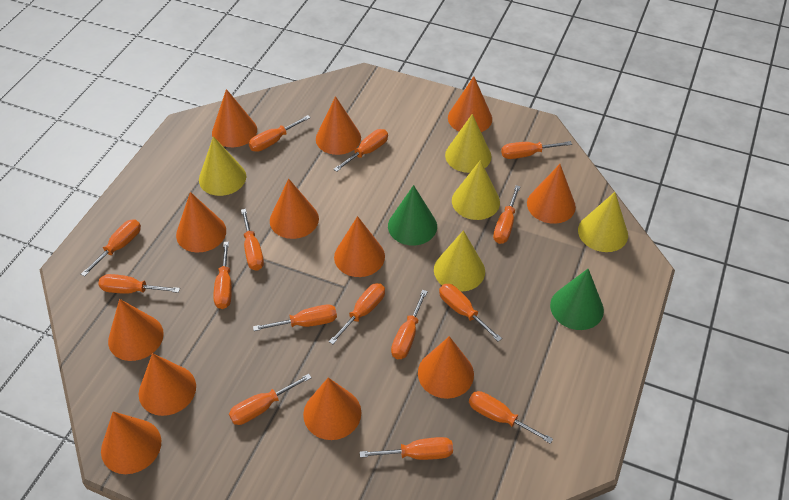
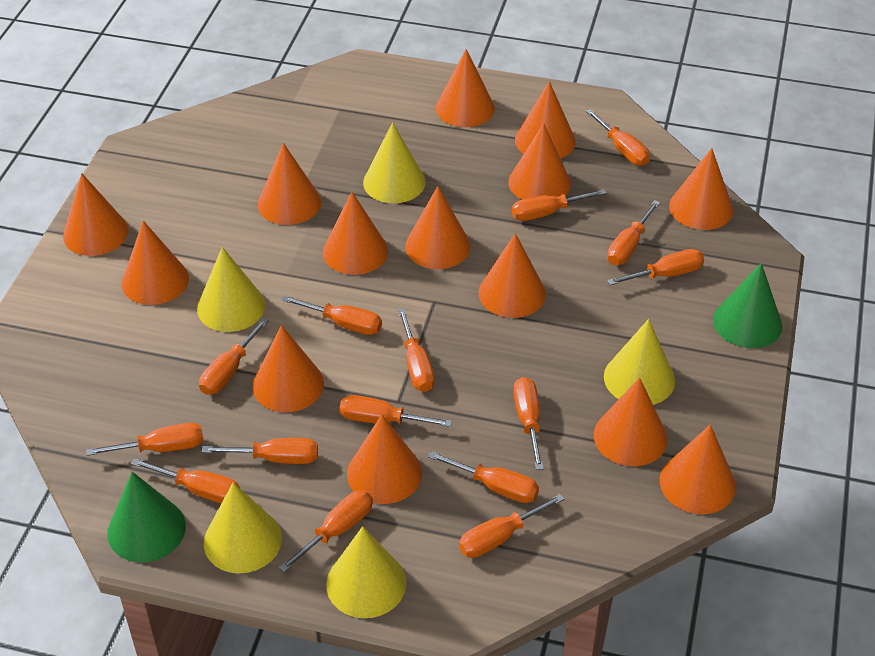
orange cone: [101,412,161,474] [108,299,164,361] [139,353,196,416] [176,192,226,253] [212,89,257,147] [270,178,319,239] [303,377,361,440] [316,96,361,155] [334,216,385,277] [418,336,474,399] [448,76,492,132] [527,164,576,224] = 12 -> [63,173,129,256] [122,221,189,305] [252,325,324,412] [258,143,321,225] [323,192,388,275] [347,415,422,504] [405,186,470,269] [435,49,495,127] [478,233,546,318] [508,123,571,200] [515,81,576,159] [594,378,667,466] [660,425,736,514] [669,148,733,230] = 14

